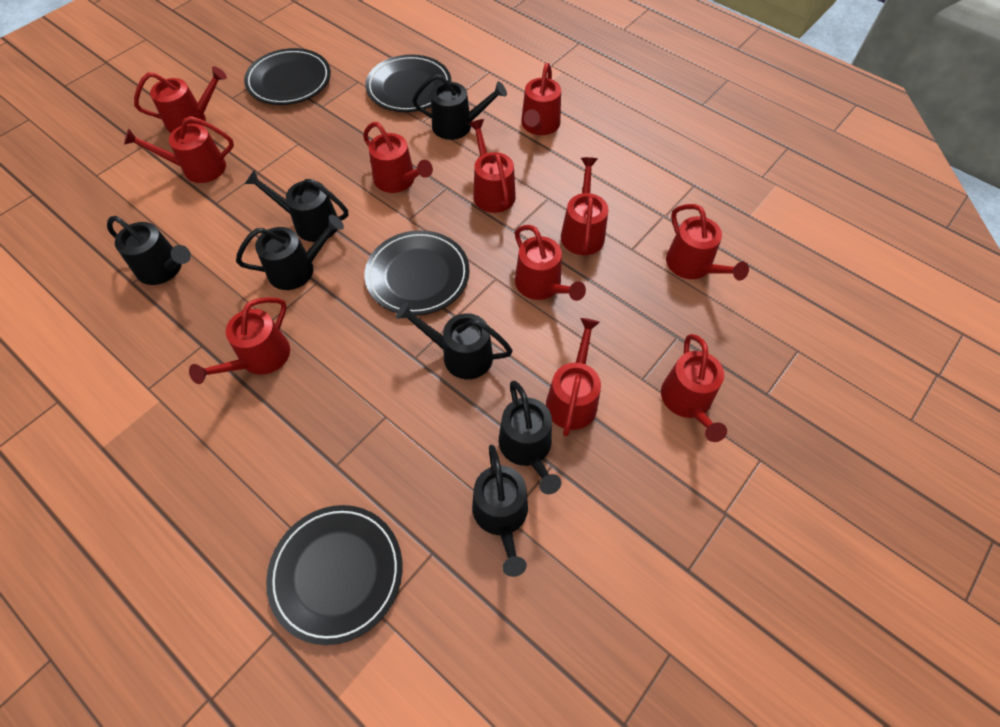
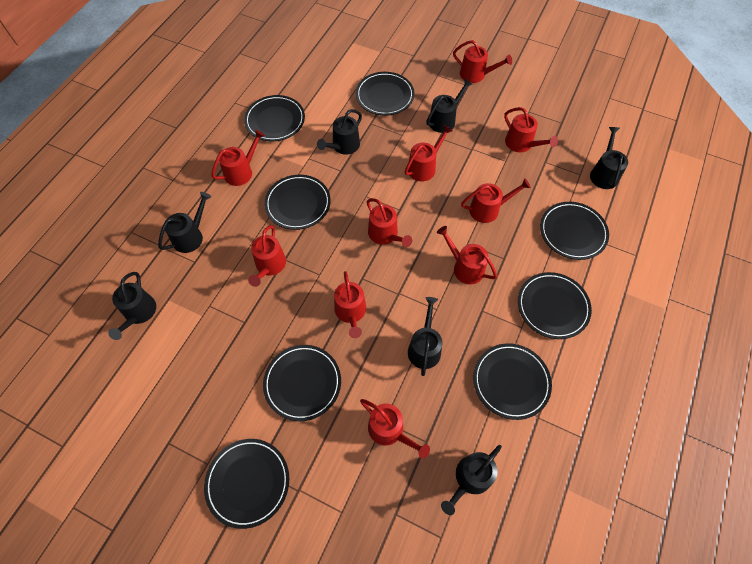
black plate: [244,48,331,105] [266,505,402,645] [364,230,470,316] [365,54,451,112] = 4 -> [204,439,289,529] [244,95,305,141] [263,345,341,421] [264,175,331,230] [356,72,414,116] [473,343,552,420] [518,272,592,339] [540,202,609,260] = 8
red watering can: [124,116,234,183] [134,66,227,133] [189,297,290,384] [363,122,433,193] [468,119,516,213] [515,225,586,301] [521,63,561,135] [546,318,601,436] [561,157,609,255] [661,334,727,442] [666,204,749,281] = 11 -> [211,130,265,186] [248,225,286,287] [334,271,366,338] [360,399,430,459] [366,198,412,247] [405,125,453,181] [437,226,497,284] [453,40,512,83] [461,178,531,223] [504,107,558,152] = 10

